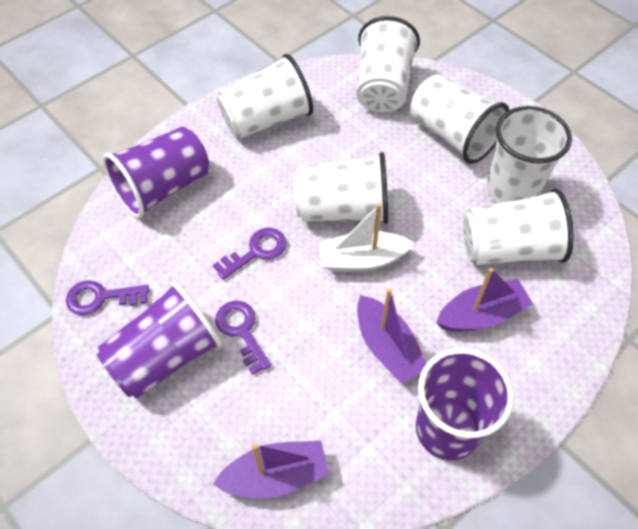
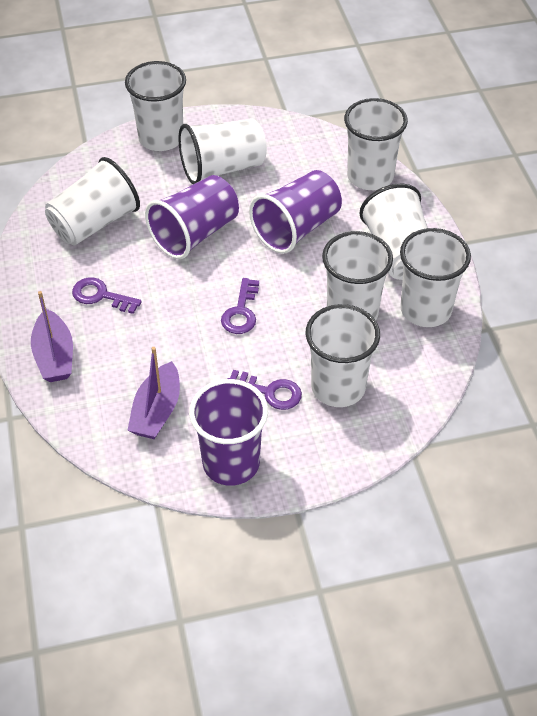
purple boat: [213,440,329,499] [357,288,427,383] [436,268,533,332] = 3 -> [31,291,73,382] [127,347,180,439] = 2
white boat: [319,203,414,271] = 1 -> none = 0
white cup: [217,54,313,139] [294,152,388,224] [356,16,420,112] [410,74,509,164] [463,189,574,265] [486,106,572,203] = 6 -> [45,157,140,245] [125,61,186,151] [178,119,267,184] [306,304,380,407] [322,231,393,320] [344,98,408,190] [359,184,428,280] [400,228,471,327] = 8

